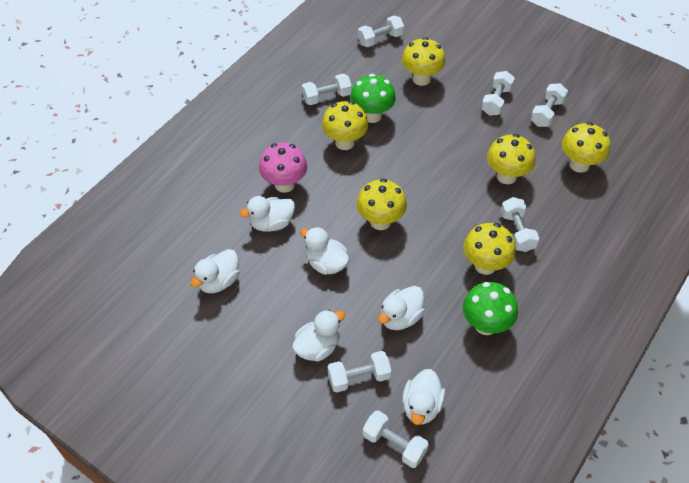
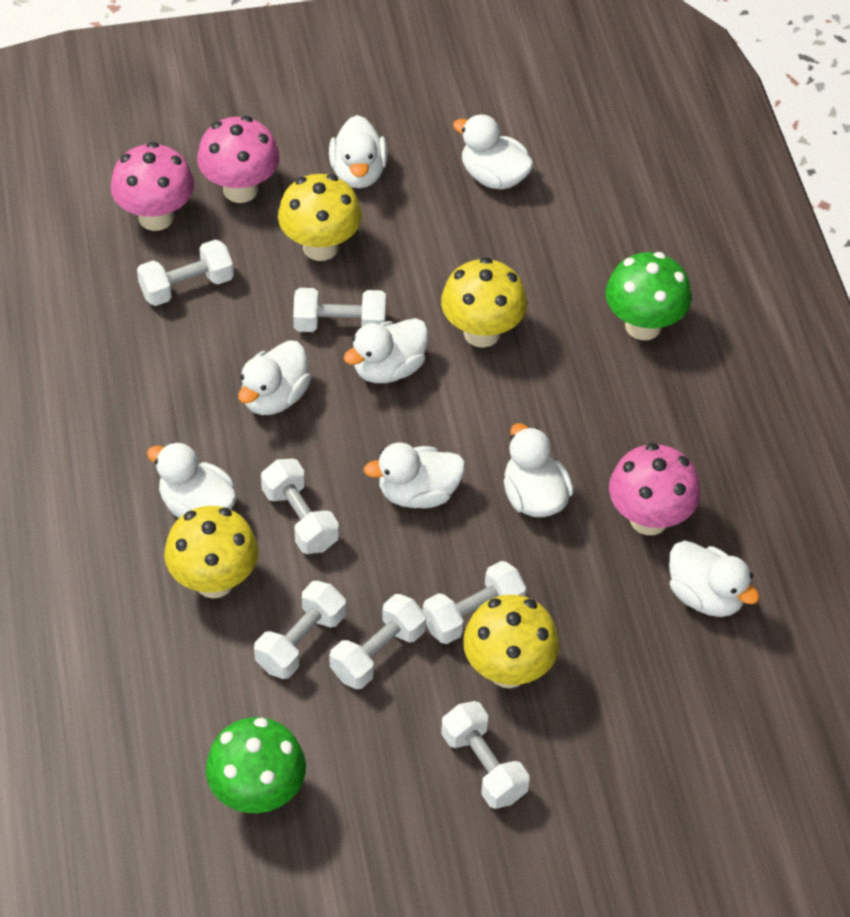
pink mushroom: [259,143,307,193] = 1 -> [111,142,194,231] [197,116,280,203] [609,443,700,535] = 3
white duck: [191,249,239,293] [239,196,295,232] [292,310,345,362] [300,227,349,275] [378,286,425,330] [402,369,445,425] = 6 -> [147,442,237,518] [238,340,311,415] [329,115,388,188] [344,318,428,383] [364,442,465,508] [453,114,534,190] [504,423,574,517] [669,541,760,617] = 8
yellow mushroom: [322,101,368,150] [357,178,407,230] [402,37,445,86] [463,223,516,275] [487,134,535,184] [562,122,610,173] = 6 -> [164,506,259,598] [278,174,362,261] [441,257,527,348] [463,595,559,688] = 4

